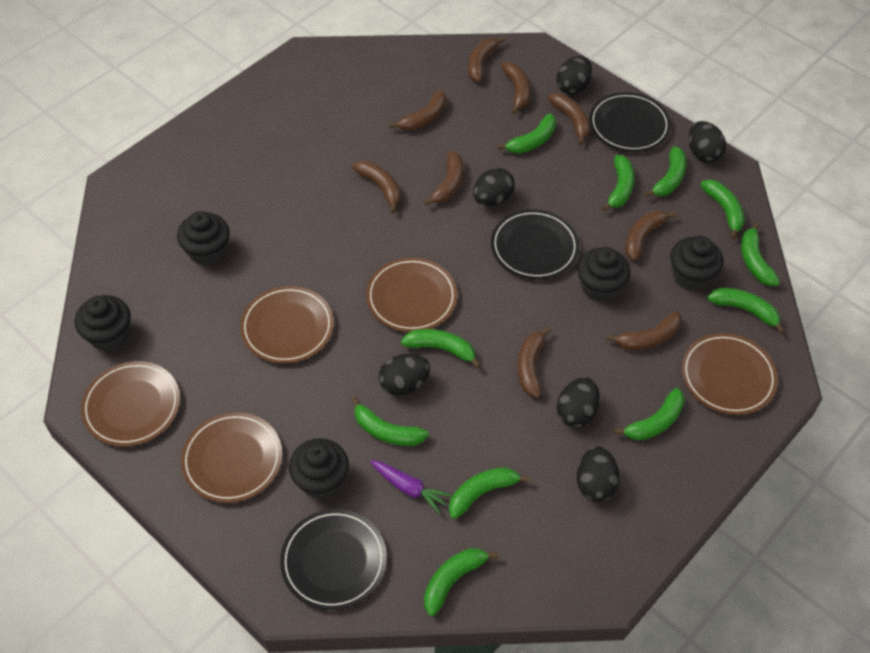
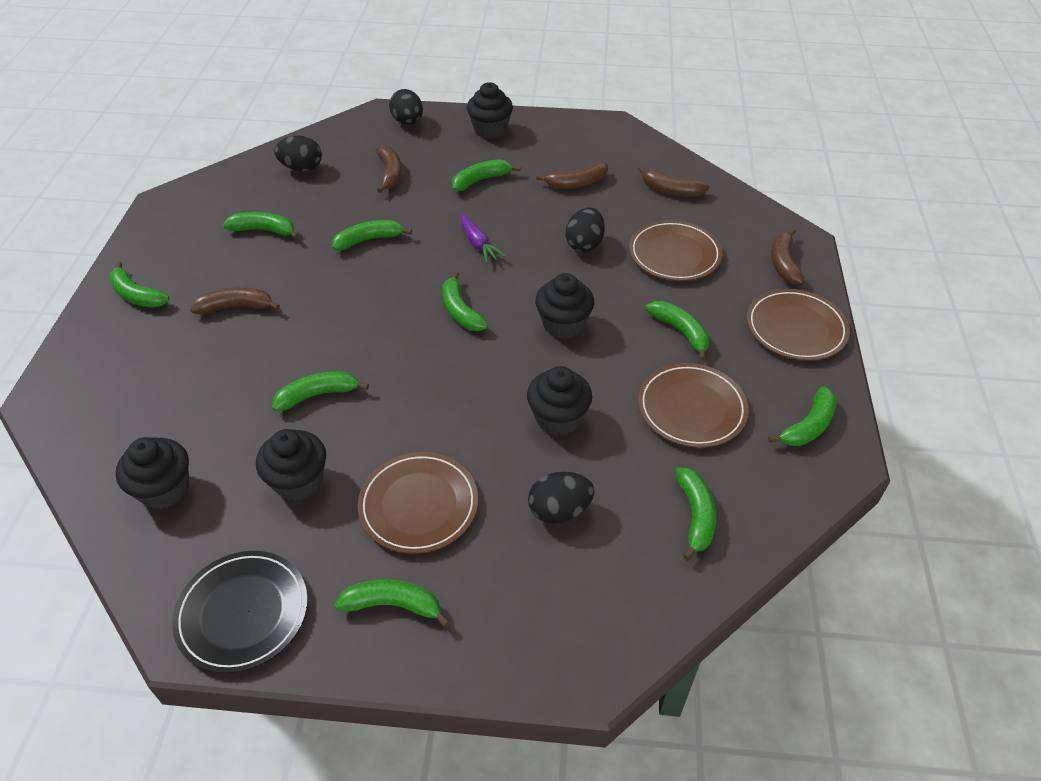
black egg: [379,354,430,396] [473,168,515,206] [557,56,592,95] [557,377,600,428] [577,446,619,502] [688,121,726,163] = 6 -> [274,136,322,172] [389,89,423,125] [528,472,594,524] [566,207,605,252] = 4
black plate: [280,509,387,610] [491,209,579,280] [589,92,671,152] = 3 -> [172,551,308,673] = 1
brown banana: [352,161,401,213] [389,90,446,131] [424,151,463,206] [468,36,506,82] [501,62,530,114] [517,326,552,398] [547,93,590,145] [606,311,682,350] [625,210,677,261] = 9 -> [190,287,280,314] [376,145,402,193] [536,162,608,189] [638,165,710,197] [771,228,804,284] = 5
brown plate: [81,361,180,447] [181,412,282,503] [240,286,334,364] [366,257,457,332] [681,333,778,415] = 5 -> [358,452,478,554] [629,220,723,281] [638,363,749,448] [747,289,850,361] = 4
green banana: [351,397,429,446] [401,329,481,369] [424,548,499,616] [449,467,530,519] [497,113,556,153] [601,155,634,211] [614,388,685,441] [644,146,686,197] [700,179,745,239] [707,288,785,334] [741,222,780,286] = 11 -> [109,261,169,308] [223,212,299,239] [272,371,369,412] [332,220,412,250] [335,579,450,627] [442,271,488,331] [452,159,520,191] [645,301,709,361] [675,467,716,561] [768,386,837,446] = 10

